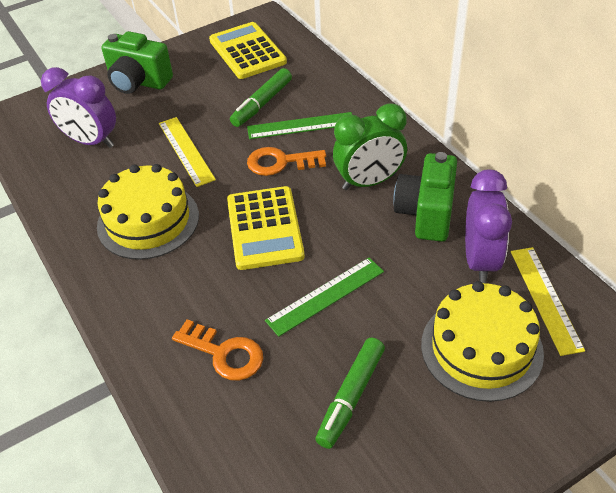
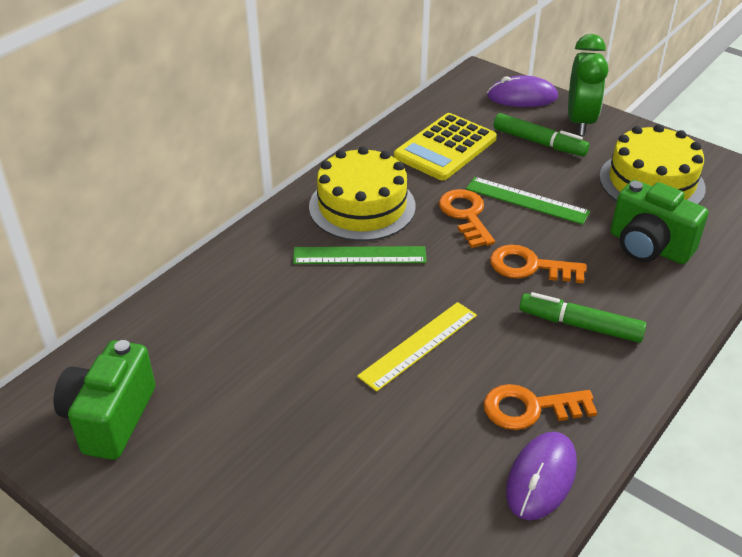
orange key: [172,319,263,381] [247,147,326,176] = 2 -> [439,189,495,248] [483,384,597,430] [490,244,587,284] = 3
purple clock: [41,67,116,148] [465,170,512,283] = 2 -> none = 0
purple mouse: none = 0 -> [487,75,558,107] [506,432,577,520] = 2
yellow calculator: [209,22,287,79] [227,186,305,270] = 2 -> [394,113,497,180] = 1
yellow ruler: [159,117,216,187] [511,247,585,356] = 2 -> [357,302,477,392] = 1

